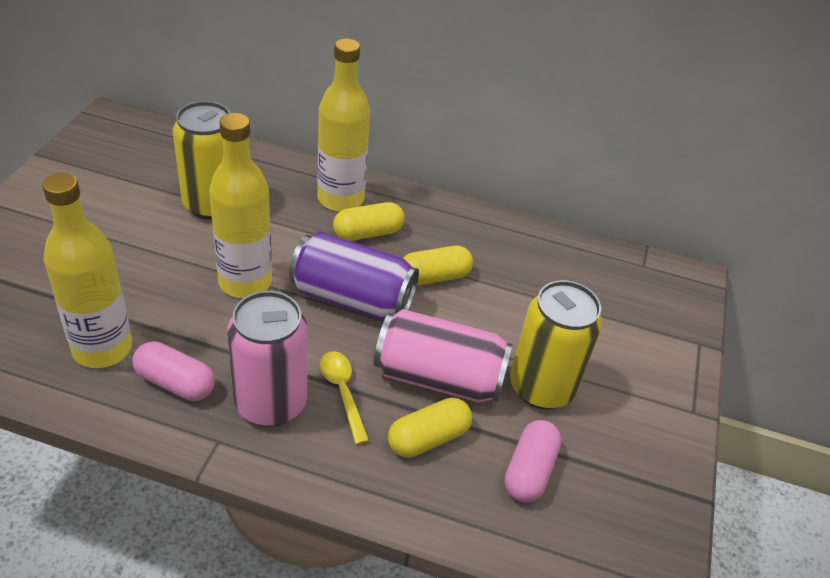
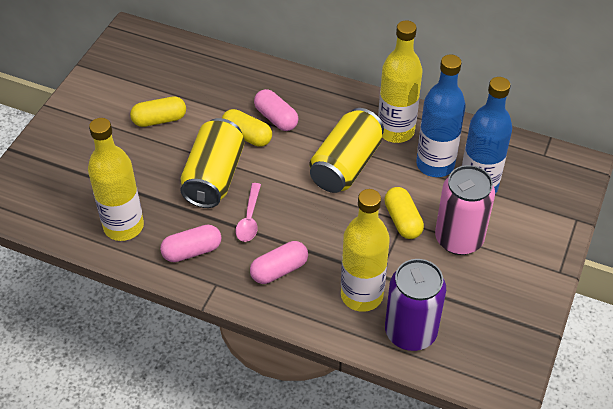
blue bottle: none = 0 -> [416,55,466,177] [462,77,512,194] = 2
pink can: [227,291,308,427] [374,309,513,402] = 2 -> [435,165,495,255] = 1
pink capsule: [132,342,215,401] [505,420,562,502] = 2 -> [160,225,222,262] [250,241,308,284] [254,89,298,131] = 3
pink spoon: none = 0 -> [235,183,261,242] = 1
yellow spoon: [320,351,369,445] = 1 -> none = 0

